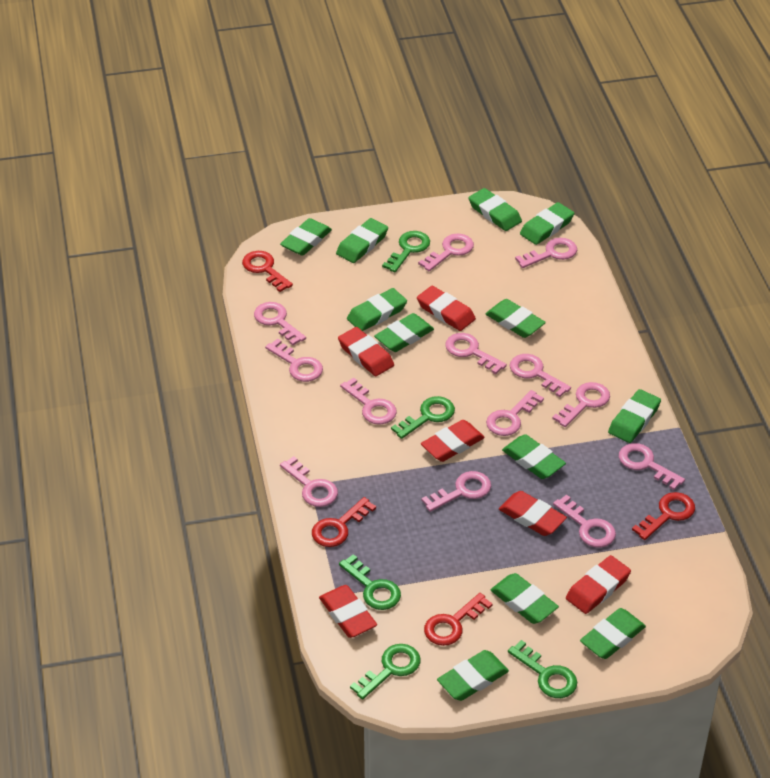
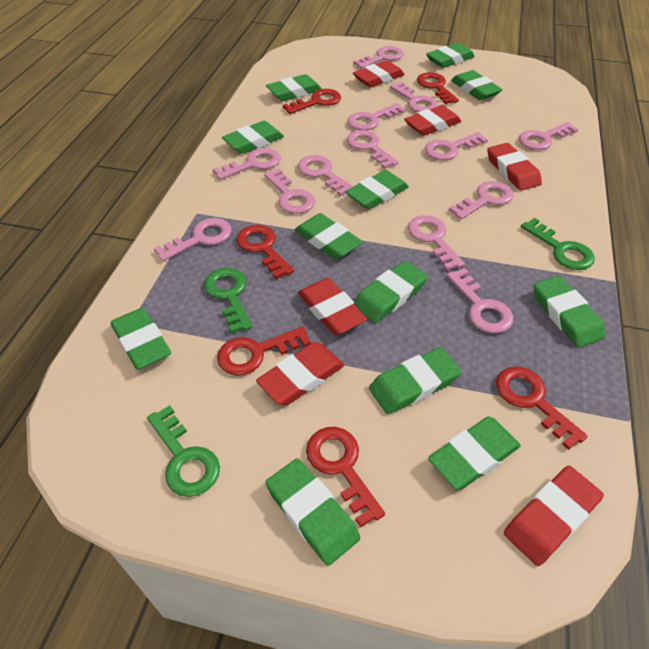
green key: [339,554,401,610] [350,644,421,700] [382,231,430,272] [391,396,455,439] [508,640,577,698] = 5 -> [147,405,220,497] [204,268,252,334] [521,218,595,270] = 3
red key: [242,251,293,292] [312,497,376,547] [424,593,493,646] [632,492,695,540] = 4 -> [217,326,311,376] [236,225,294,279] [283,89,341,114] [306,427,385,527] [417,72,459,104] [496,367,588,450] = 6

